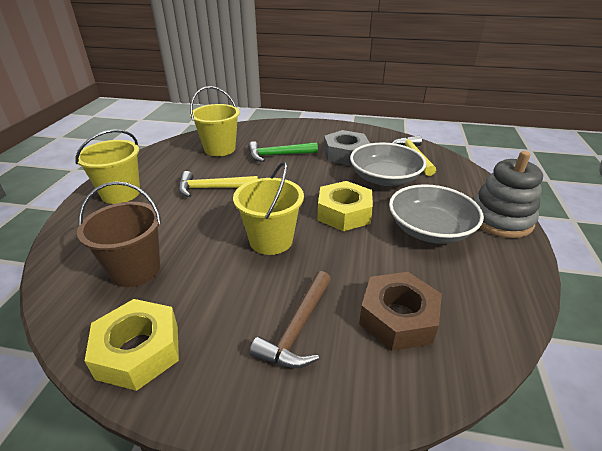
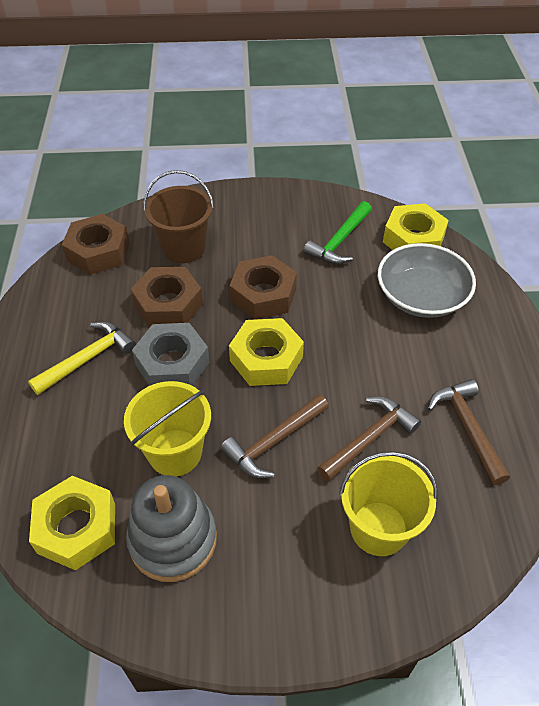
brown hammer: [250,271,331,368] = 1 -> [221,394,329,478] [317,396,421,482] [428,379,510,485] = 3
brown nut: [359,272,442,351] = 1 -> [62,214,130,275] [131,267,203,328] [230,255,297,320] = 3
grey bowl: [350,143,426,186] [389,184,484,244] = 2 -> [378,243,476,318] = 1
yellow bucket: [75,129,140,204] [190,86,240,156] [233,162,304,255] = 3 -> [124,381,211,476] [339,451,438,556] = 2
yellow hammer: [178,171,258,197] [392,136,436,176] = 2 -> [28,321,136,395] = 1
yellow nut: [85,299,179,391] [317,181,373,231] = 2 -> [29,476,115,570] [229,318,304,386] [383,203,449,250] = 3

